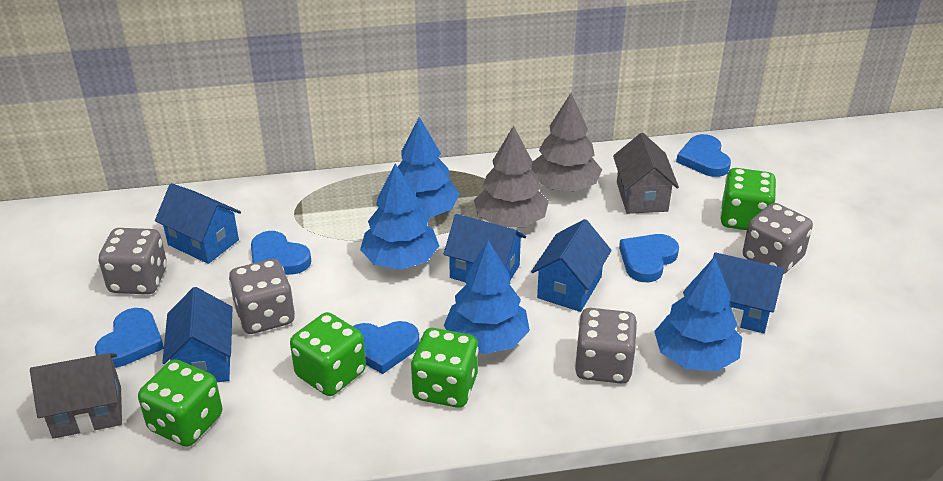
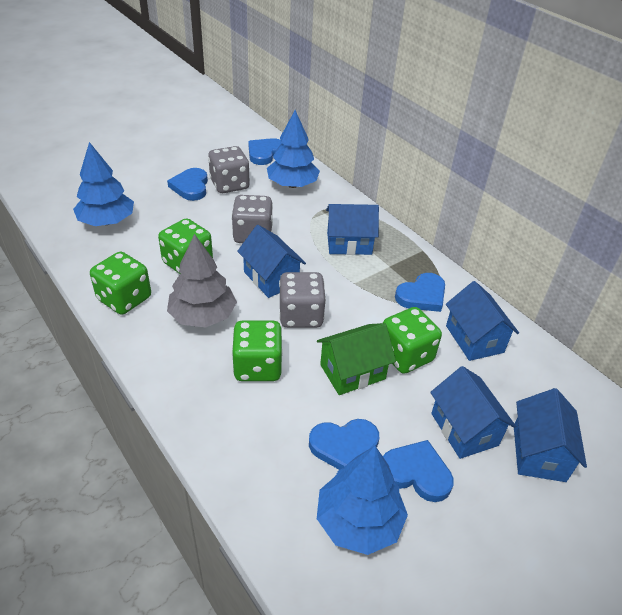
blue tree: [360,163,439,270] [398,117,460,218] [444,240,530,354] [654,256,742,371] = 4 -> [73,142,134,226] [267,110,320,188] [317,446,408,555] = 3
green house: none = 0 -> [317,323,396,395] = 1
grey dice: [99,228,167,294] [229,259,295,334] [575,308,637,384] [743,203,813,274] = 4 -> [208,146,250,193] [231,195,273,243] [279,272,326,328] = 3
grey house: [30,353,122,439] [613,133,679,214] = 2 -> none = 0
grey tree: [474,126,549,227] [531,93,602,192] = 2 -> [167,234,237,327] = 1

